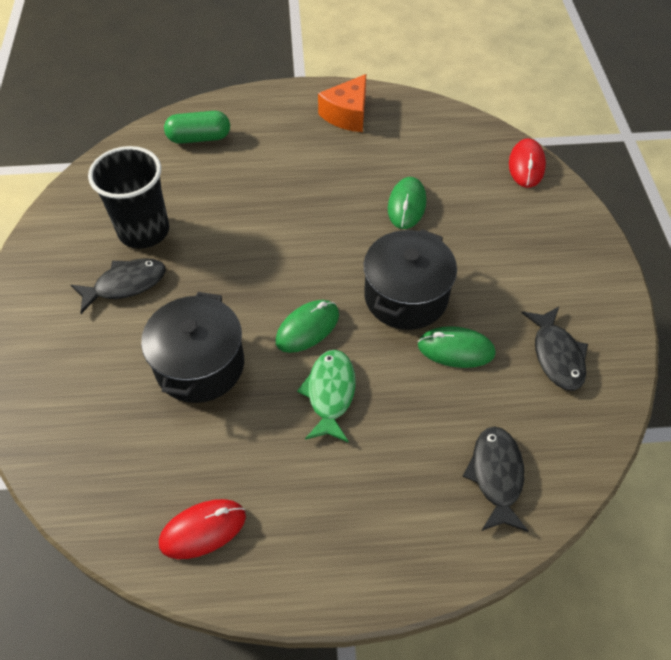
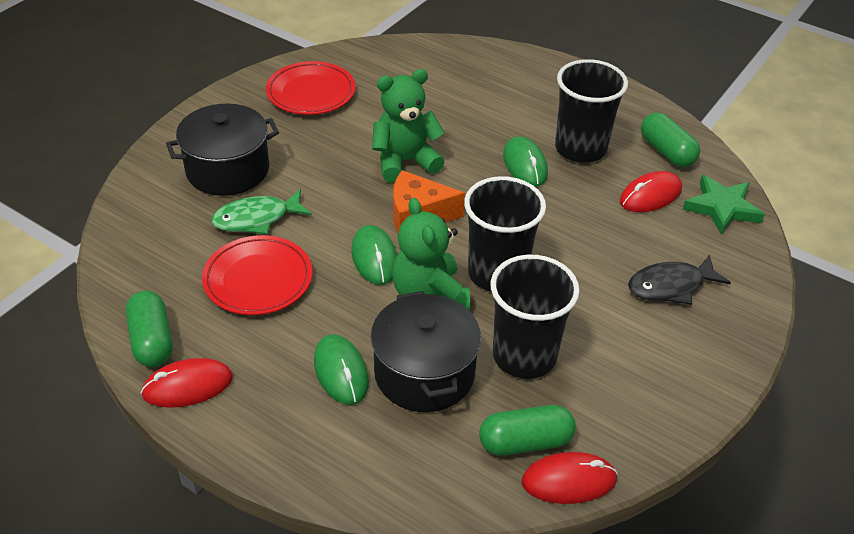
black cup: [88,146,169,249] = 1 -> [464,176,546,292] [490,255,580,379] [555,59,628,163] = 3
black fish: [71,258,166,314] [463,426,529,532] [522,307,588,391] = 3 -> [628,255,731,305] = 1
green capsule: [164,111,230,144] = 1 -> [126,291,173,367] [479,405,576,456] [641,112,700,167] = 3
green star: none = 0 -> [683,175,765,235] = 1
green teddy bear: none = 0 -> [372,69,445,183] [392,198,470,310] = 2
red mouse: [159,499,246,559] [509,138,546,188] = 2 -> [141,358,233,408] [522,452,618,504] [620,171,682,212] = 3
red plate: none = 0 -> [202,235,312,315] [266,61,356,115] = 2

